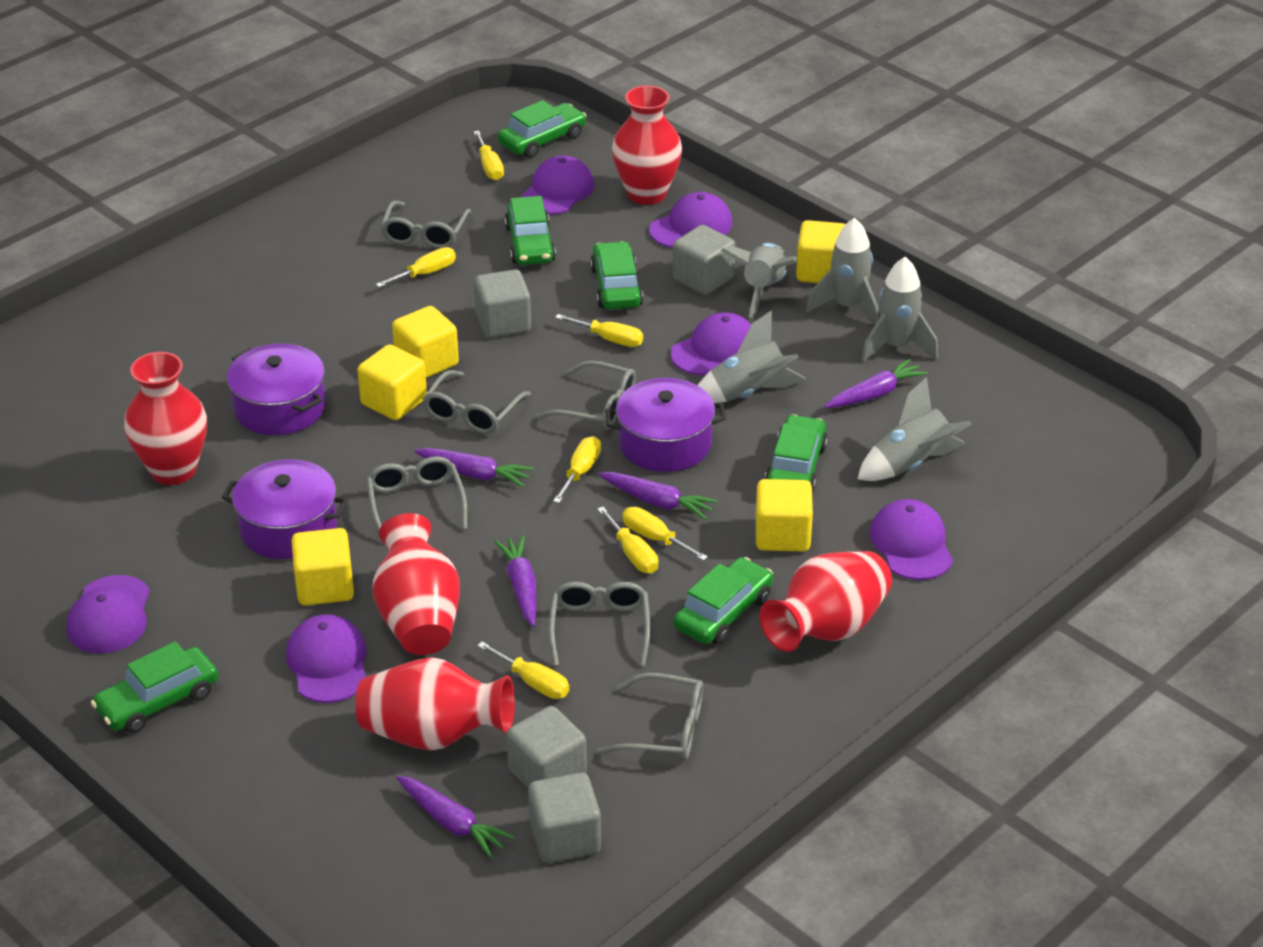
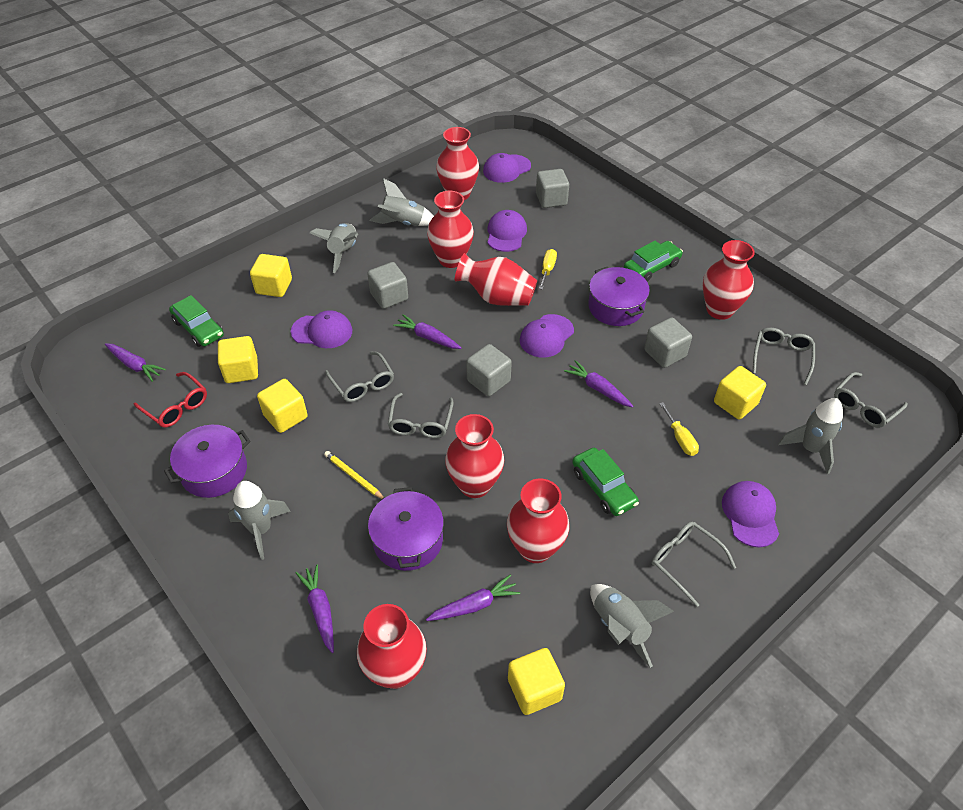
green car: [91,641,218,733] [498,100,586,158] [505,196,556,265] [590,241,643,310] [674,557,773,645] [765,414,828,493] = 6 -> [169,295,224,347] [572,448,639,516] [624,241,683,282] = 3
grey glasses: [366,456,467,543] [381,201,471,249] [422,370,531,434] [536,361,636,430] [549,582,650,666] [598,673,703,760] = 6 -> [325,352,394,402] [388,393,454,438] [652,522,736,607] [753,328,815,385] [834,372,907,428] = 5
purple cap: [66,575,150,654] [286,614,366,703] [521,155,594,215] [649,192,732,248] [671,312,751,375] [870,499,953,580] = 6 -> [291,310,352,348] [483,153,531,183] [487,210,527,252] [520,314,574,358] [722,481,779,548] = 5
red glasses: none = 0 -> [134,372,207,428] = 1
red vase: [124,352,207,485] [355,657,515,751] [372,513,460,655] [612,86,682,205] [759,551,892,652] = 5 -> [357,604,427,689] [427,191,474,268] [436,127,479,200] [445,414,504,498] [455,253,537,306] [507,478,569,563] [703,240,755,320] = 7
yellow pencil: none = 0 -> [324,451,384,499] = 1
yellow screwdriver: [376,247,456,288] [474,131,504,180] [477,642,569,699] [553,436,601,503] [555,314,643,347] [597,507,658,573] [622,507,708,561] = 7 -> [539,249,557,290] [659,402,699,456] = 2

